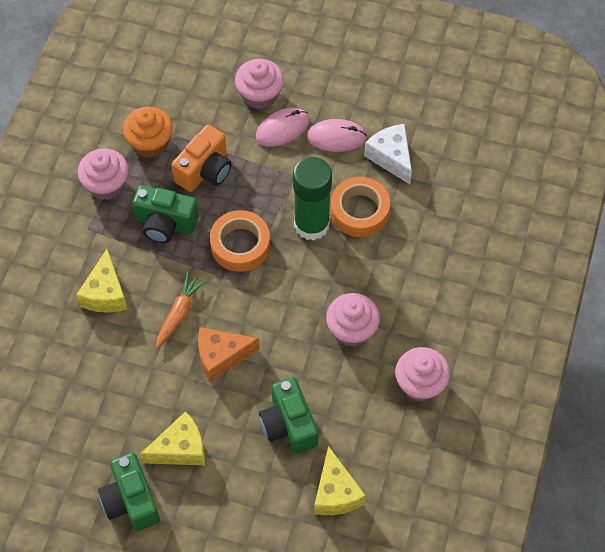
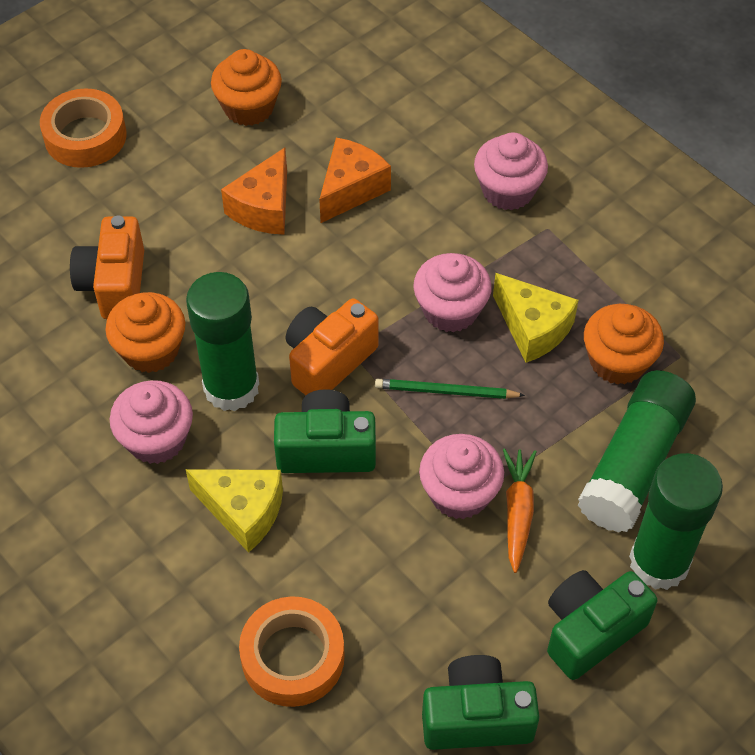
green glue stick: [293,157,332,240] = 1 -> [186,272,259,411] [578,370,696,533] [629,453,723,590] = 3
green pencil: none = 0 -> [375,379,525,399] = 1
orange camera: [172,124,232,192] = 1 -> [70,215,144,319] [286,298,378,395] = 2
orange cheese: [198,327,260,382] = 1 -> [221,147,287,235] [319,138,391,223] = 2
orange cupcake: [123,107,173,157] = 1 -> [105,292,185,373] [211,49,282,126] [584,304,664,385] = 3
pink mouse: [256,108,309,147] [307,119,367,152] = 2 -> none = 0
white cheese: [364,124,412,184] = 1 -> none = 0
yellow cheese: [76,249,127,313] [140,411,205,465] [314,446,366,515] = 3 -> [185,469,283,553] [493,273,579,363] = 2

